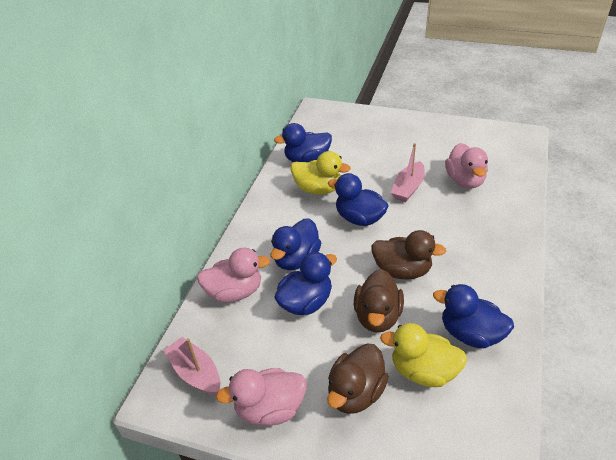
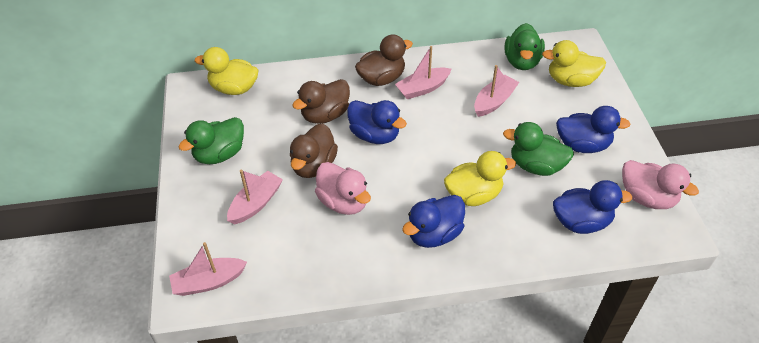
blue duck: [270,218,321,270] [274,123,332,162] [274,252,337,315] [328,173,389,226] [433,284,514,348] = 5 -> [347,100,407,144] [402,195,465,248] [553,180,632,234] [556,106,630,153] = 4
green duck: none = 0 -> [178,117,244,164] [503,122,574,176] [505,23,545,70] = 3
pink boat: [163,337,220,395] [391,143,425,202] = 2 -> [169,242,247,296] [227,170,283,224] [395,46,451,99] [474,65,519,117] = 4
pink duck: [197,248,271,303] [216,368,306,426] [445,143,488,188] = 3 -> [315,162,371,215] [622,160,699,209] = 2
yellow duck: [291,151,351,195] [380,323,467,387] = 2 -> [195,47,258,95] [444,151,516,206] [542,40,606,87] = 3

